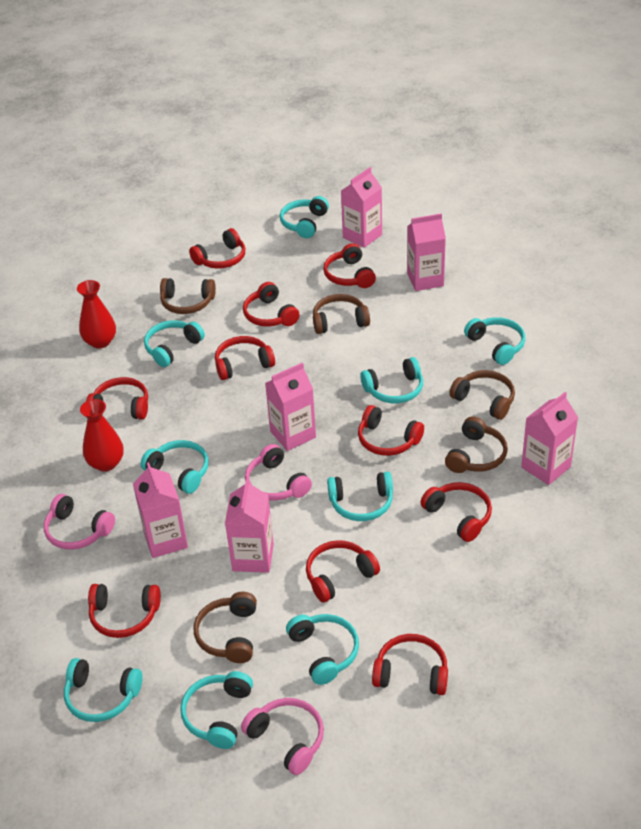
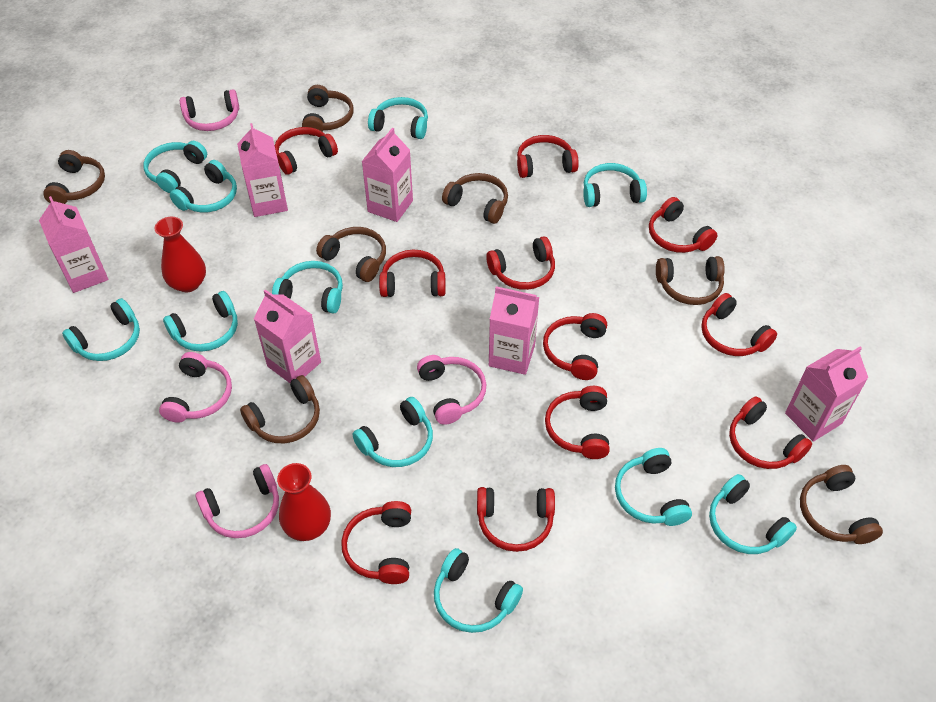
brown headphones: [160,278,216,314] [194,592,257,663] [313,294,370,334] [445,416,508,473] [449,370,515,420] = 5 -> [43,150,105,204] [240,375,320,443] [302,85,354,136] [316,227,386,282] [442,173,508,224] [656,256,725,305] [800,465,883,544] = 7
pink headphones: [44,494,115,550] [241,698,324,775] [245,444,312,501] = 3 -> [159,352,232,423] [180,89,239,131] [195,464,279,538] [417,355,486,425] = 4
red headphones: [86,377,148,420] [88,584,161,638] [189,228,245,269] [215,336,275,380] [243,282,300,327] [306,540,380,603] [323,243,376,288] [358,405,424,456] [372,634,448,695] [420,482,492,542] = 10 -> [275,127,338,175] [341,501,411,584] [379,249,446,297] [477,487,555,552] [486,236,555,290] [517,135,579,178] [543,313,607,380] [545,386,610,459] [649,197,718,253] [701,293,777,356] [729,397,812,469] = 11
turquoise headphones: [64,658,142,722] [141,440,209,494] [144,320,205,367] [180,671,253,749] [280,196,329,238] [286,614,359,685] [327,472,393,521] [360,357,423,403] [464,317,525,365] = 9 -> [62,298,140,361] [143,141,207,193] [163,291,238,352] [170,160,237,213] [272,261,343,314] [352,397,433,467] [368,97,428,139] [434,548,523,633] [583,163,647,207] [615,448,692,526] [709,474,797,554] = 11

